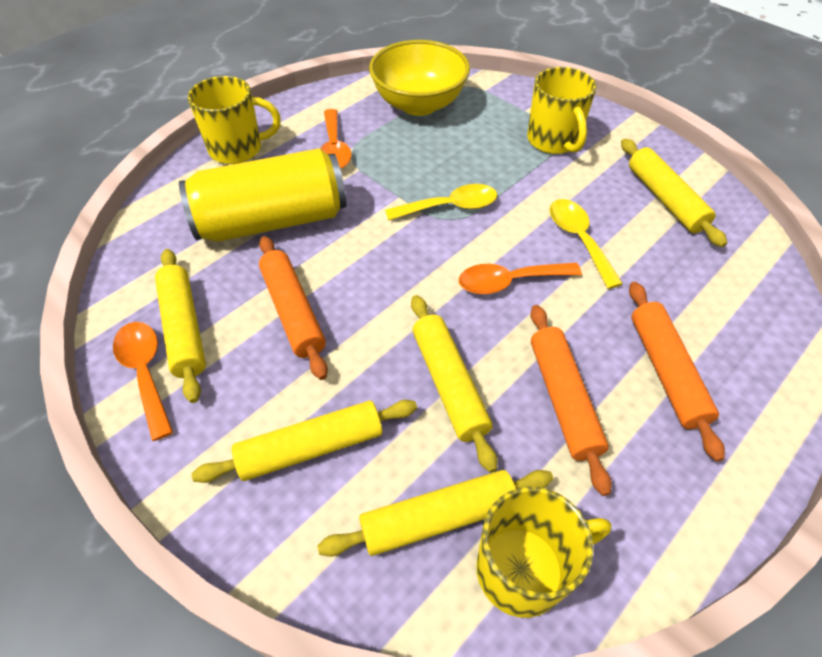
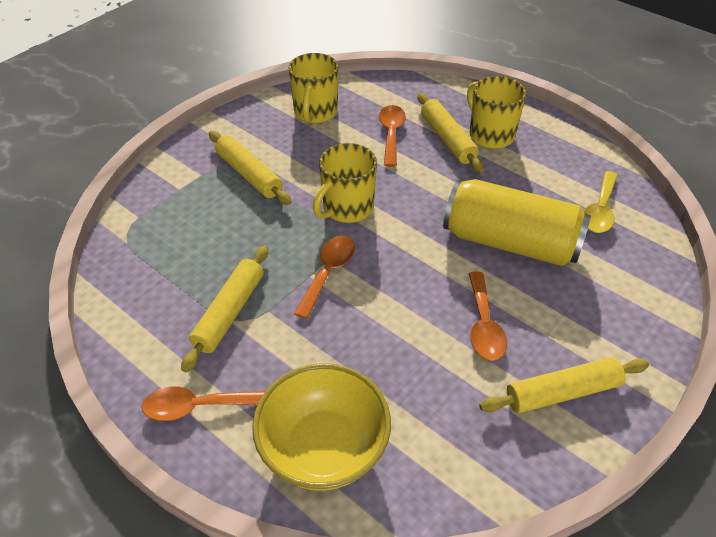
orange rolling pin: [259,236,328,380] [530,305,612,496] [629,282,725,462] = 3 -> none = 0
orange spoon: [113,322,173,441] [320,109,351,169] [459,263,582,295] = 3 -> [142,387,265,421] [294,236,355,319] [379,105,406,167] [469,272,507,361] = 4
yellow rolling pin: [155,249,206,403] [191,400,417,483] [317,470,553,557] [411,295,498,473] [621,139,727,247] = 5 -> [181,245,268,372] [209,130,292,205] [417,93,484,173] [479,357,649,413] = 4
yellow spoon: [385,184,497,221] [549,199,623,289] = 2 -> [584,171,618,233] = 1

